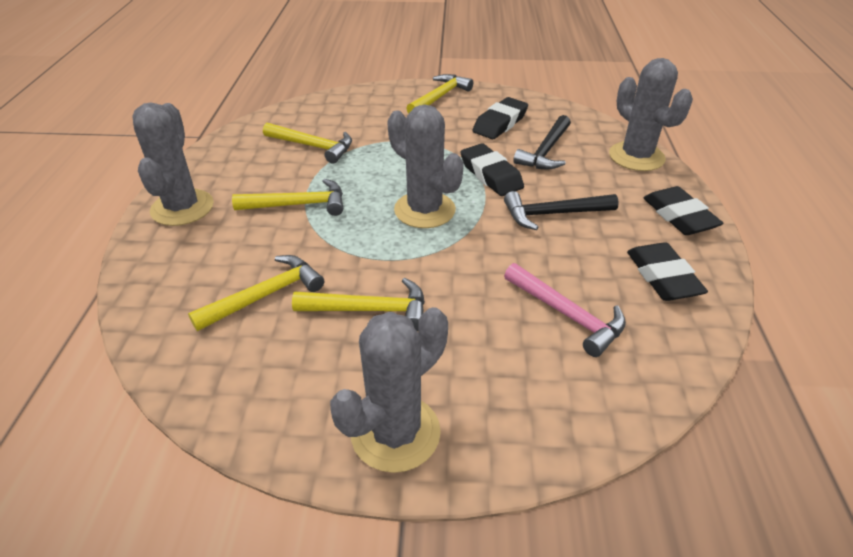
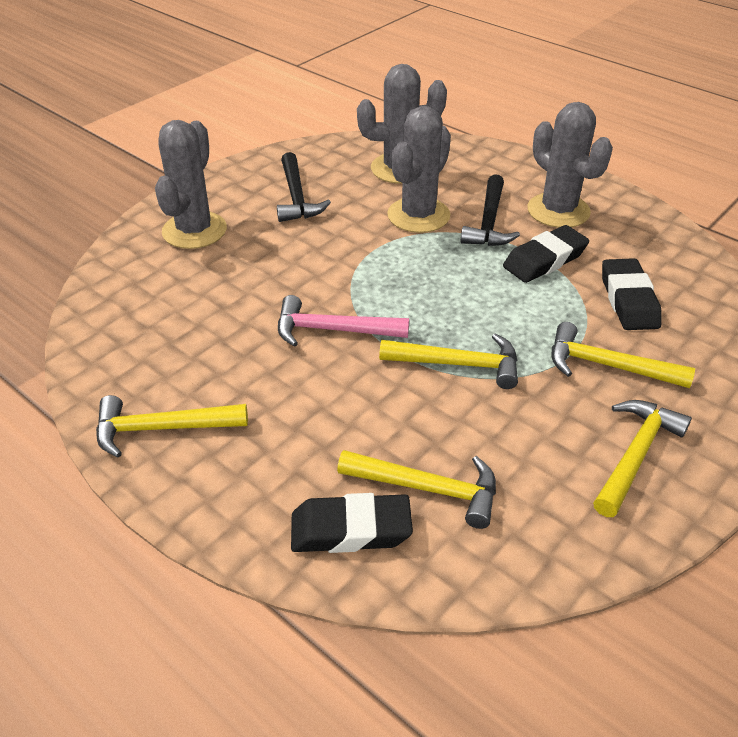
black eraser: [460,143,524,196] [472,97,528,139] [627,242,708,301] [644,186,723,235] = 4 -> [291,493,413,553] [503,225,589,283] [602,258,661,330] = 3

